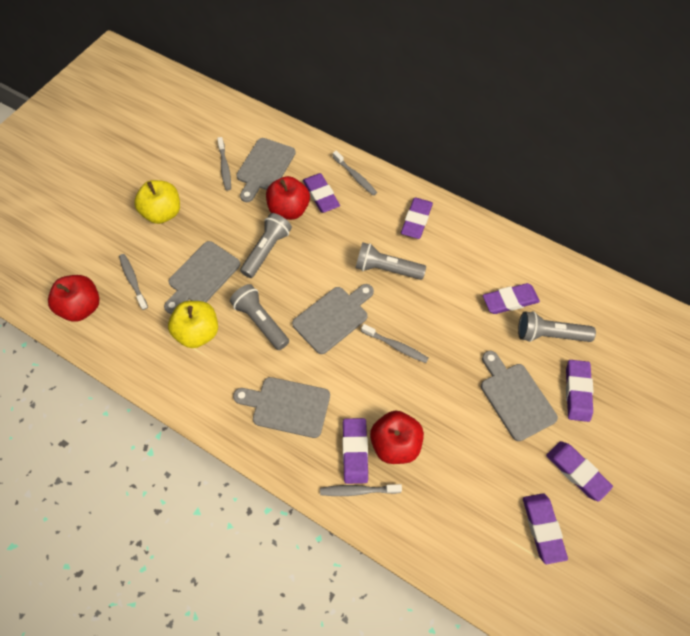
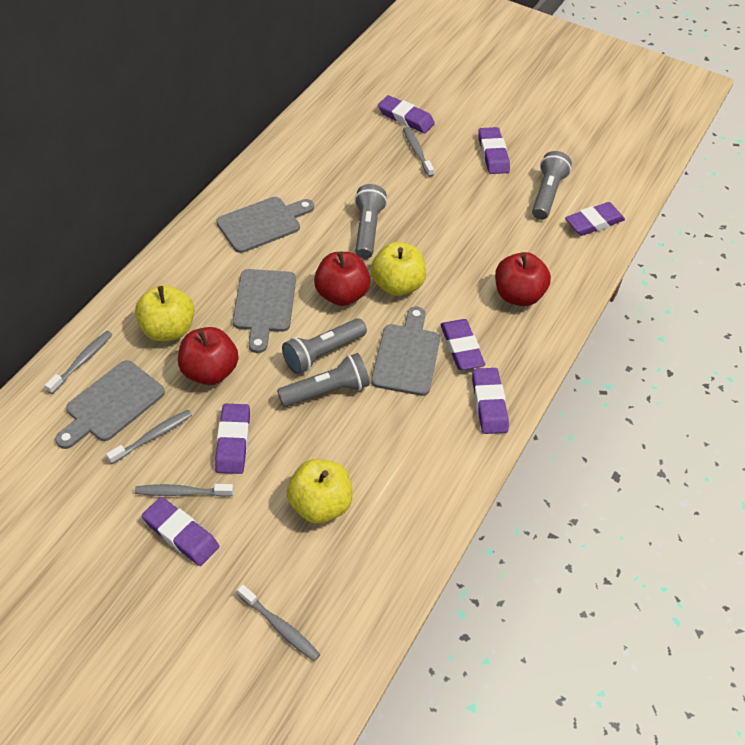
grey cutting board: [164,241,240,314] [233,377,330,438] [237,138,296,202] [292,284,374,354] [481,351,558,441] = 5 -> [55,360,165,449] [216,197,314,253] [233,269,296,353] [371,307,440,396] = 4
yellow apple: [134,180,180,224] [168,301,218,348] = 2 -> [135,285,194,341] [286,459,352,524] [371,242,426,296] = 3

